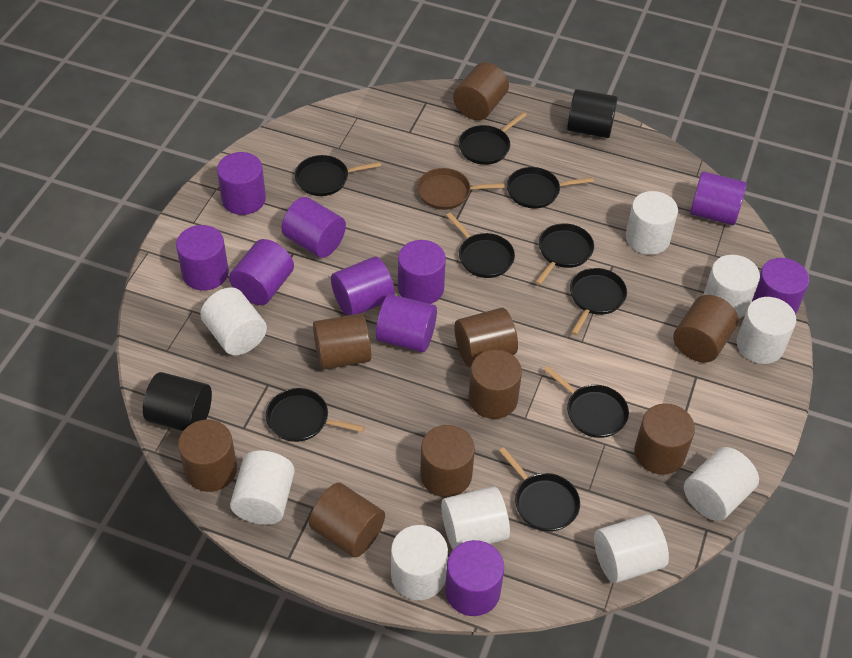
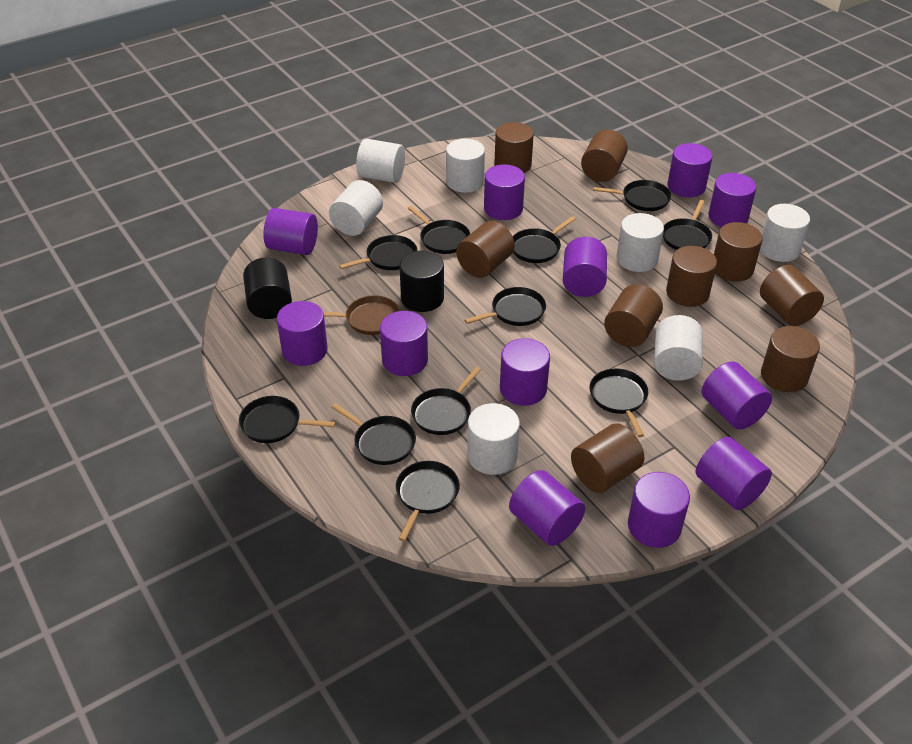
black pan: [266,388,365,442] [295,155,381,196] [446,213,515,278] [458,112,527,165] [499,447,580,532] [507,167,594,208] [535,223,594,285] [544,366,629,438] [570,268,627,335] = 9 -> [239,396,336,443] [331,403,416,465] [339,235,418,270] [396,461,460,541] [407,206,470,254] [411,367,481,435] [465,287,546,326] [513,216,575,263] [589,369,648,437] [593,180,671,211] [663,200,712,250] = 11
purple cylinder: [176,225,229,290] [217,152,266,215] [229,239,294,305] [282,197,346,258] [331,256,395,316] [376,294,437,352] [398,240,446,304] [445,540,504,616] [690,171,747,225] [752,258,809,315] = 10 -> [263,208,318,255] [277,301,328,366] [380,311,428,376] [484,165,525,220] [500,338,550,406] [509,470,585,546] [563,237,607,297] [628,472,690,548] [667,143,713,197] [696,437,772,510] [701,361,772,430] [708,173,756,227] = 12
white cylinder: [200,287,267,355] [230,450,295,525] [391,525,448,600] [441,486,510,549] [594,514,669,583] [626,191,678,255] [684,447,759,521] [703,255,760,319] [737,297,796,364] = 9 -> [329,180,383,236] [356,139,405,183] [446,139,485,193] [467,403,520,475] [617,213,664,272] [654,315,703,381] [760,204,810,262] = 7

